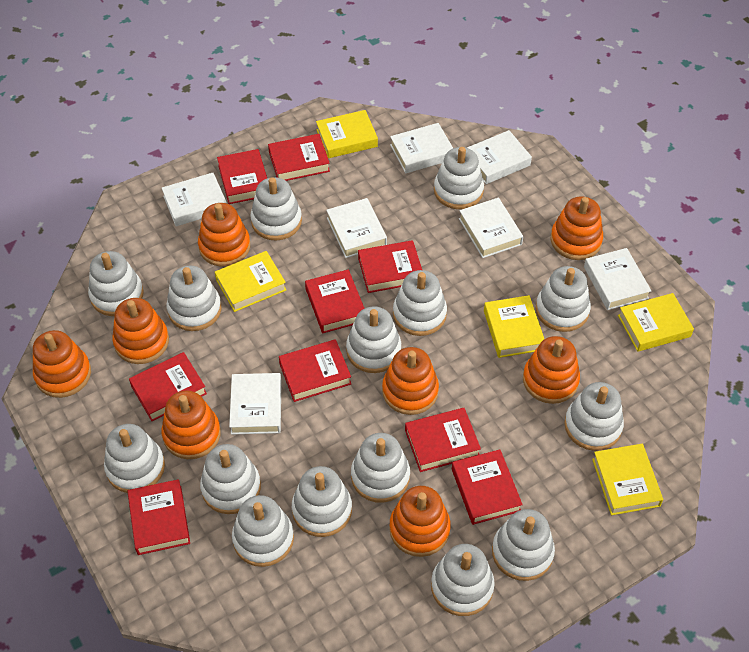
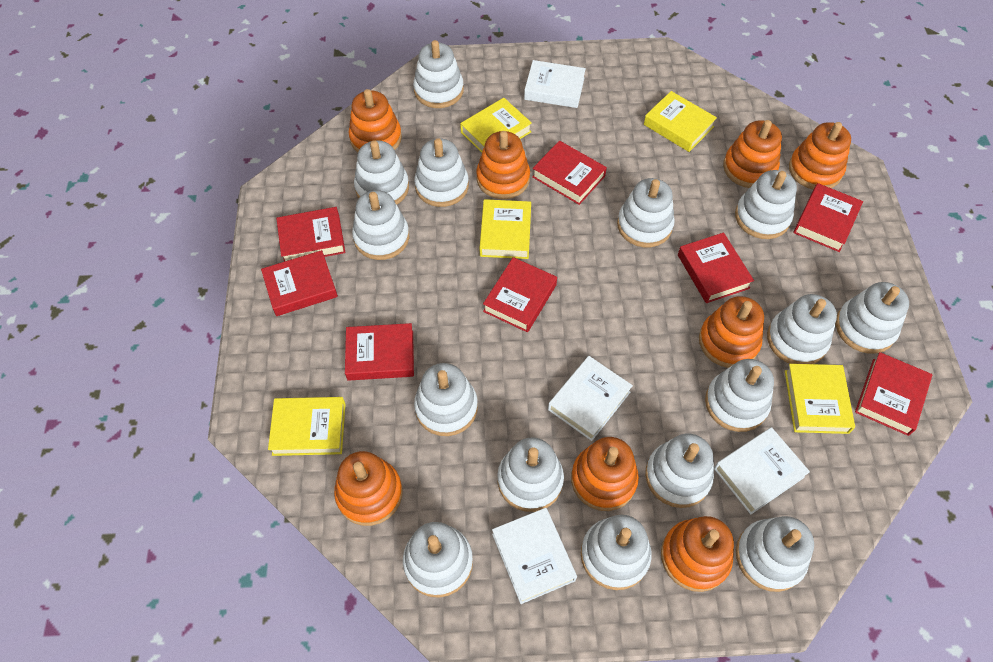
red book: [127,479,190,555] [129,352,207,421] [217,149,267,204] [268,134,330,181] [279,339,351,402] [305,269,364,333] [358,240,422,293] [405,408,481,472] [452,450,523,525] = 9 -> [261,250,338,316] [276,207,346,262] [345,323,414,381] [483,257,557,332] [532,141,607,205] [678,233,754,303] [793,183,863,252] [855,352,932,436] = 8
white book: [162,173,227,226] [229,373,282,435] [326,198,387,258] [390,123,453,173] [459,198,523,258] [467,130,532,184] [584,248,652,310] = 7 -> [492,508,577,604] [524,60,586,108] [548,356,633,441] [714,427,810,515] = 4

